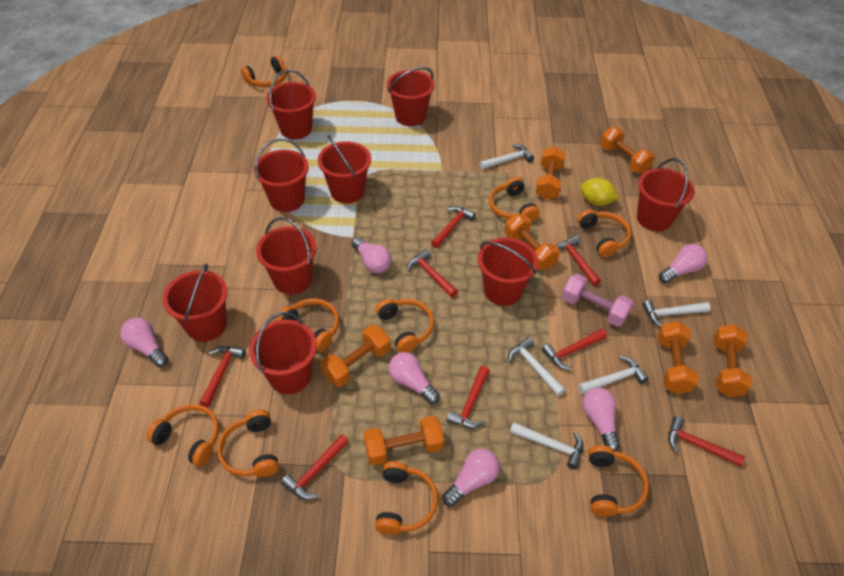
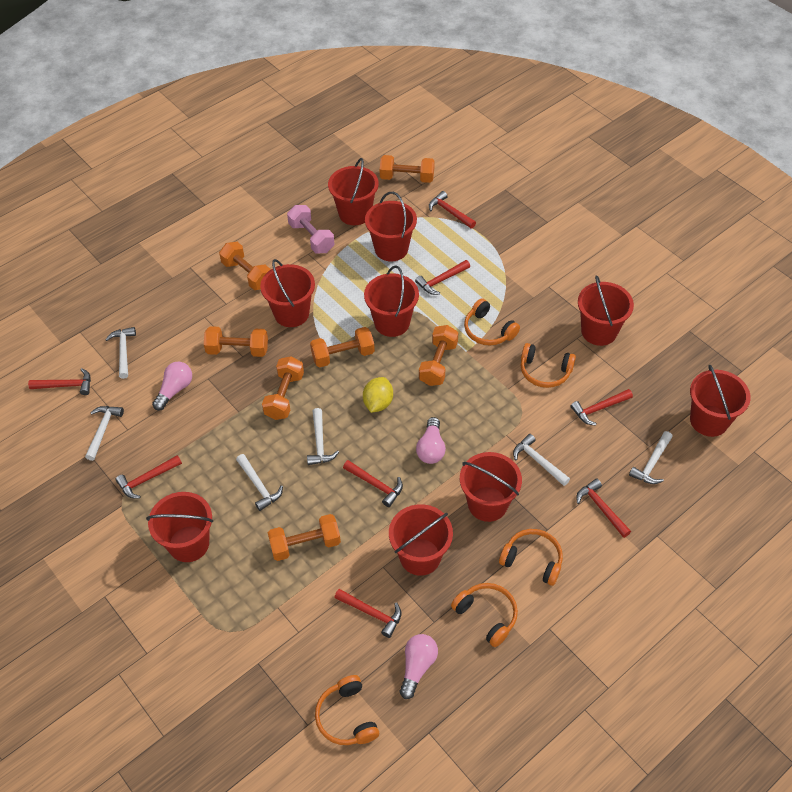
orange headphones: [146,404,219,467] [217,410,279,477] [241,55,287,87] [276,299,339,352] [375,461,438,535] [376,299,434,353] [489,177,539,222] [577,210,631,257] [589,445,649,517] = 9 -> [315,675,379,745] [451,583,518,647] [464,298,520,346] [499,529,563,586] [521,343,576,388] = 5
pink light bulb: [120,318,168,367] [352,237,392,273] [389,352,440,404] [442,449,500,507] [582,387,620,451] [659,244,707,284] = 6 -> [152,362,192,411] [400,634,438,699] [416,417,446,464] = 3
white hammer: [480,144,534,169] [508,337,566,396] [510,422,583,470] [578,356,649,394] [642,300,711,327] = 5 -> [85,406,124,461] [105,327,136,379] [236,454,283,511] [307,408,339,465] [513,434,570,486] [629,431,673,484] = 6

